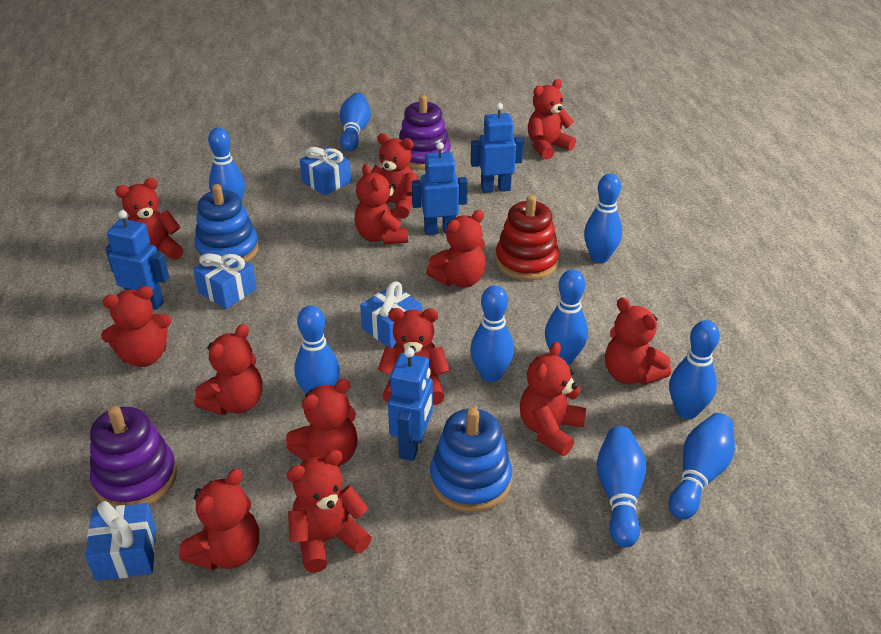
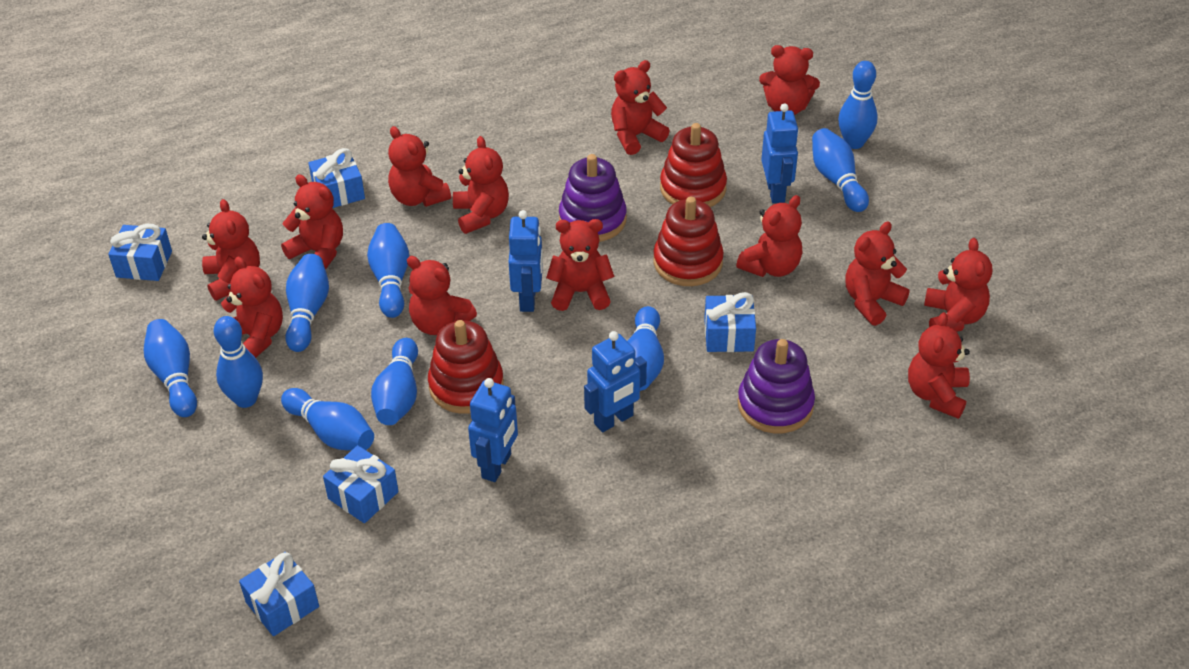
blue gift: [85,501,156,581] [193,250,257,309] [300,147,351,196] [360,281,422,348] = 4 -> [108,224,172,281] [239,552,319,636] [308,148,365,208] [323,445,399,523] [704,292,756,352] = 5
blue stacking toy: [194,184,259,262] [430,408,512,512] = 2 -> none = 0
red stacking toy: [495,195,559,280] = 1 -> [428,320,504,414] [653,197,724,286] [660,123,727,207] = 3

